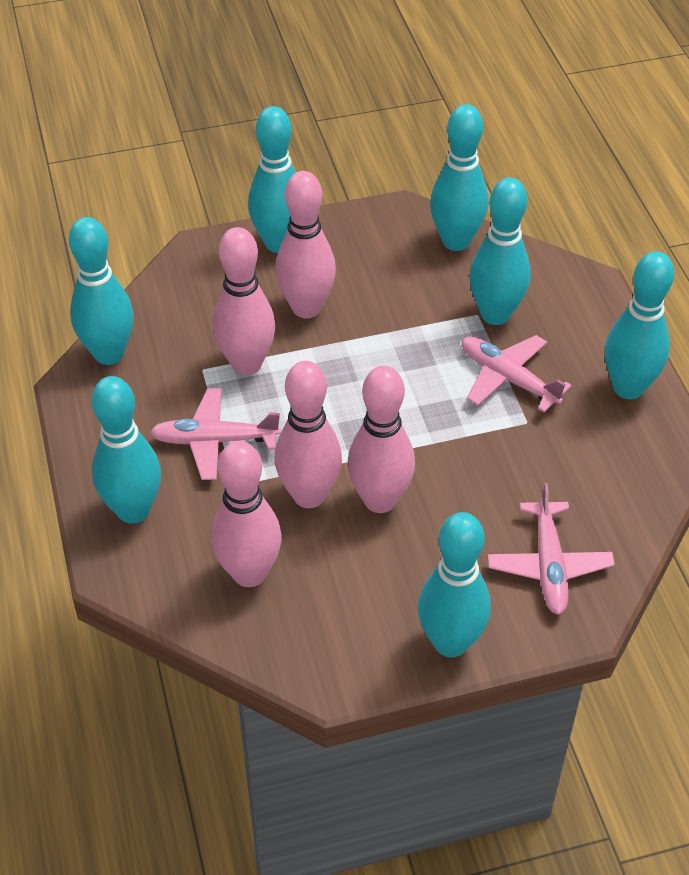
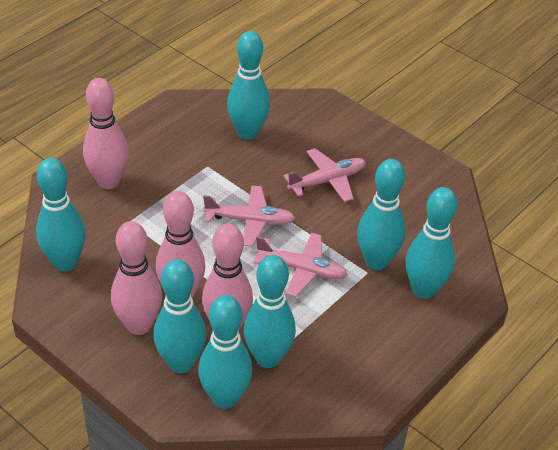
pink bowling pin: [211,441,282,587] [213,227,276,375] [275,171,336,318] [275,361,342,508] [347,366,415,513] = 5 -> [83,78,129,189] [111,221,162,335] [156,191,205,298] [202,224,253,331] = 4

